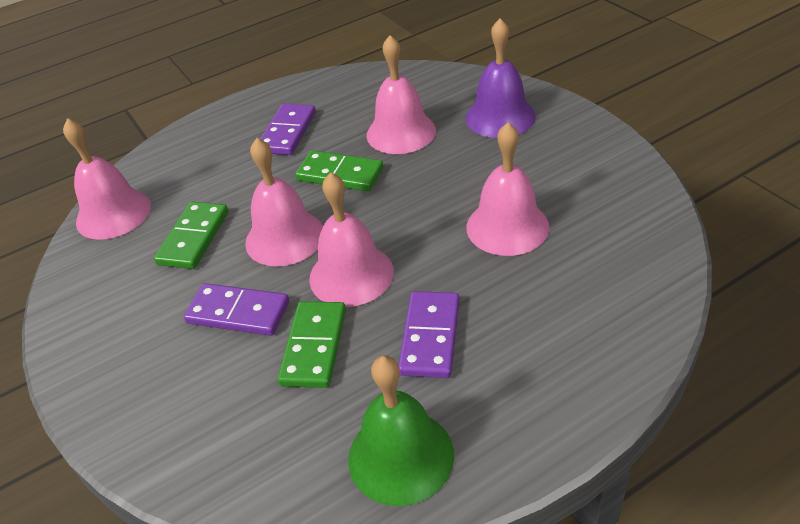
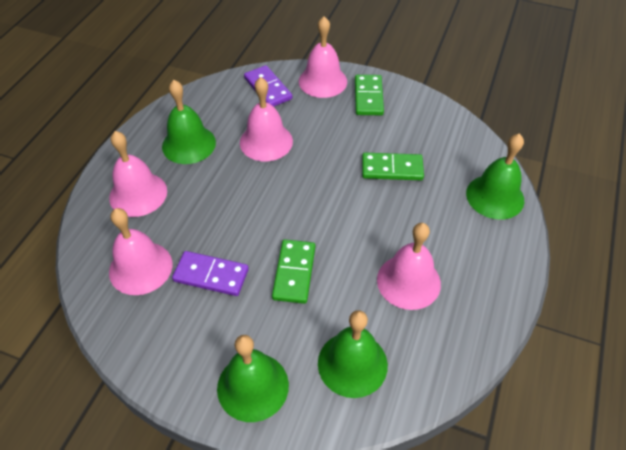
green bell: [348,356,454,506] = 1 -> [162,80,216,164] [217,335,289,422] [318,310,388,398] [466,133,524,220] = 4
purple bell: [466,18,536,138] = 1 -> none = 0
purple domino: [184,283,289,336] [260,104,316,155] [398,291,460,378] = 3 -> [172,251,249,296] [244,65,292,107] = 2

